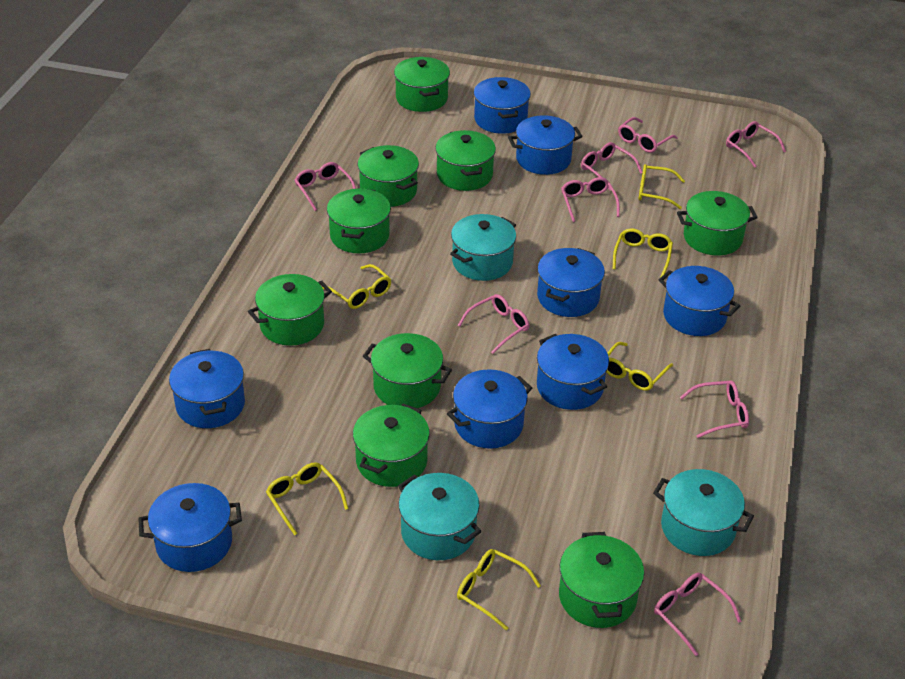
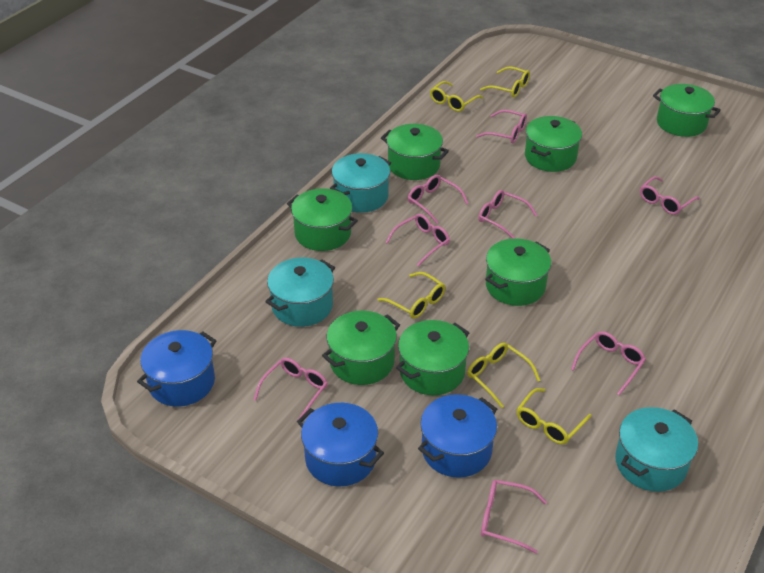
blue pot: [138,483,242,572] [169,349,245,428] [447,369,532,449] [474,77,531,134] [508,115,583,175] [537,248,605,317] [537,334,609,410] [659,266,740,336] = 8 -> [137,330,217,407] [297,403,384,486] [418,394,497,478] = 3
green pot: [248,274,332,346] [327,188,391,253] [353,403,430,487] [357,145,419,207] [363,333,452,408] [394,57,450,112] [435,130,496,191] [559,532,644,628] [677,191,758,255] = 9 -> [287,188,358,251] [322,311,400,385] [381,124,449,180] [396,320,470,395] [485,238,551,306] [525,116,582,172] [653,84,721,137] = 7
yellow glasses: [266,462,348,536] [322,264,391,309] [457,549,541,631] [606,342,673,391] [613,228,673,278] [639,164,685,209] = 6 -> [378,272,445,319] [430,81,483,112] [467,343,541,408] [480,67,530,97] [517,388,591,444] = 5

